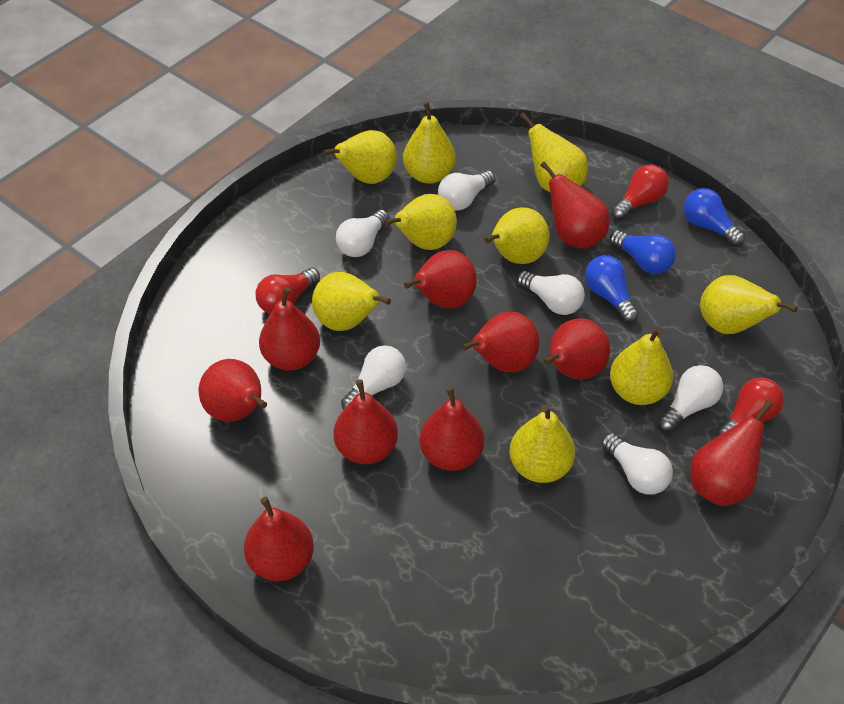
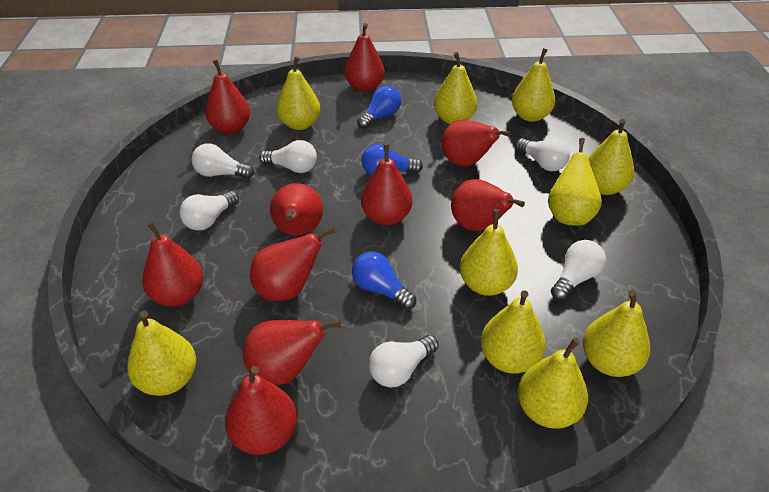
red light bulb: [256,268,320,314] [611,164,669,220] [717,377,784,436] = 3 -> none = 0
yellow pear: [312,272,391,331] [323,130,397,184] [384,194,457,250] [403,102,456,184] [484,207,550,264] [509,405,575,483] [519,112,588,192] [610,327,673,405] [700,275,798,334] = 9 -> [127,311,196,396] [277,56,320,130] [434,52,477,124] [460,209,518,296] [481,290,546,374] [512,48,555,122] [518,338,588,429] [548,138,602,226] [583,290,650,377] [588,119,634,195] = 10

